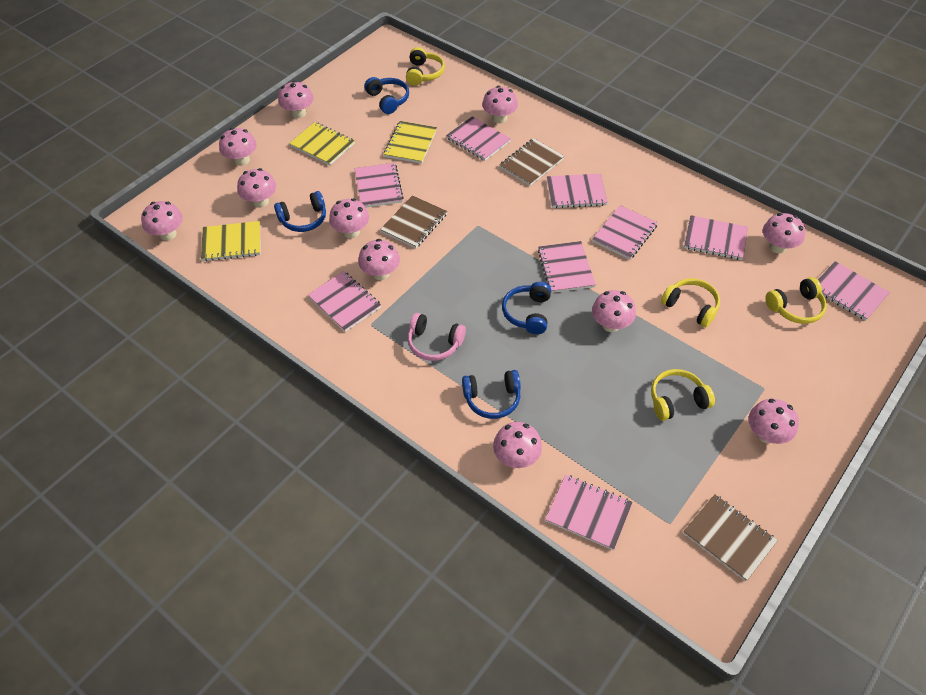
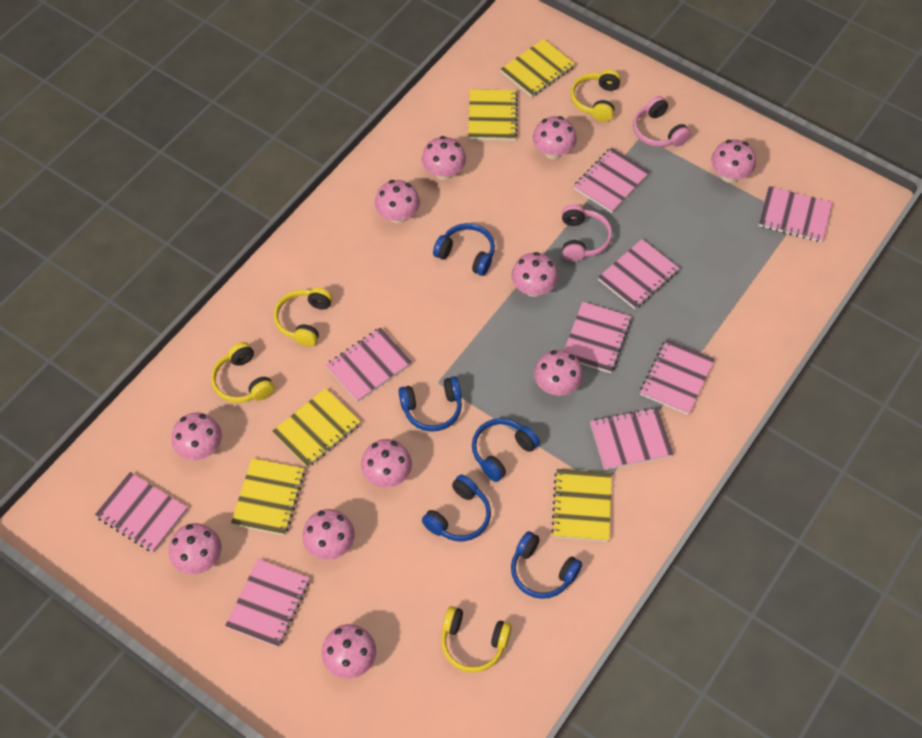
blue headphones: [274,191,326,232] [364,77,409,114] [462,370,521,419] [502,282,551,334] = 4 -> [398,376,462,432] [422,475,491,541] [433,223,495,276] [472,418,540,482] [511,531,582,599] = 5
brown notebook: [380,195,447,248] [499,138,565,186] [683,494,778,581] = 3 -> none = 0
pink headphones: [408,313,466,361] = 1 -> [562,204,613,262] [633,96,691,147] = 2
yellow notebook: [201,221,260,261] [289,122,355,165] [384,121,437,164] = 3 -> [231,458,305,536] [272,388,361,468] [468,89,518,141] [500,39,575,97] [551,469,612,542] = 5

